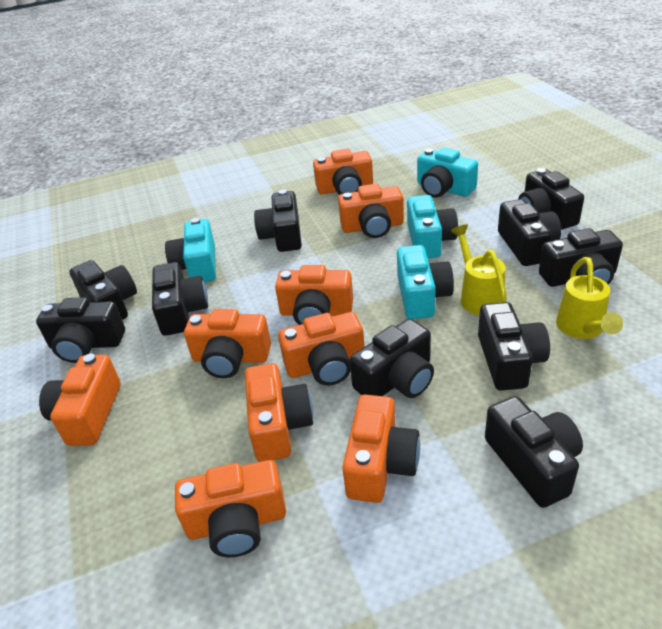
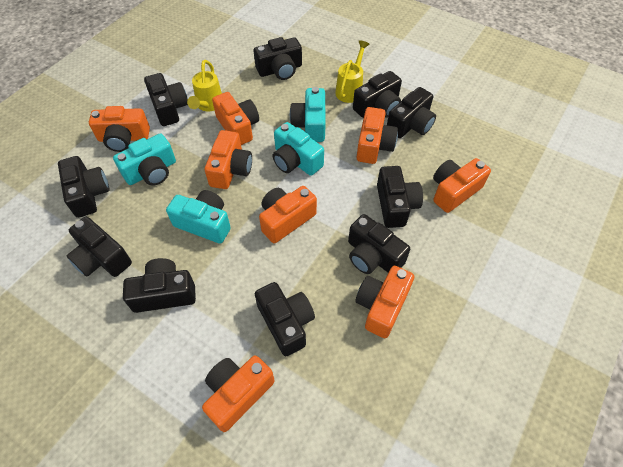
orange camera: [39,354,121,446] [175,460,286,557] [184,309,271,378] [245,363,313,462] [275,265,353,325] [278,312,364,385] [313,149,373,195] [338,184,404,238] [342,395,420,503] = 9 -> [89,106,150,152] [202,355,275,432] [205,130,252,189] [212,92,259,145] [259,186,317,243] [355,266,414,338] [356,107,398,164] [433,158,491,213] = 8

